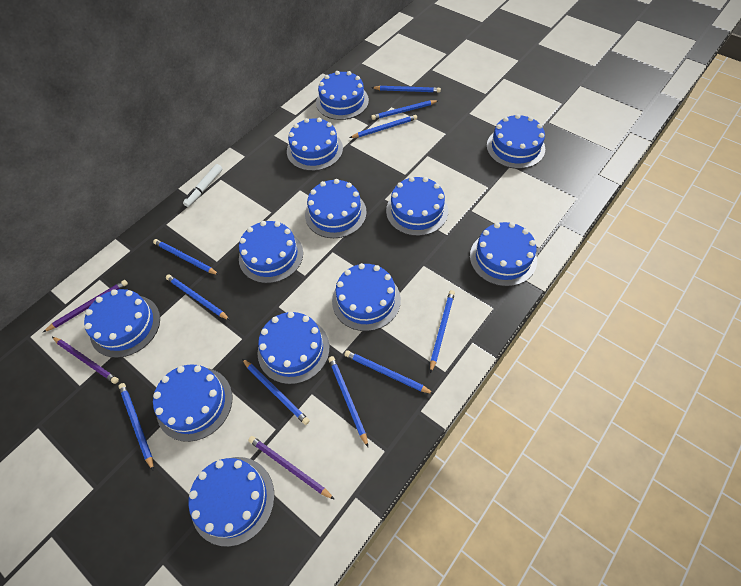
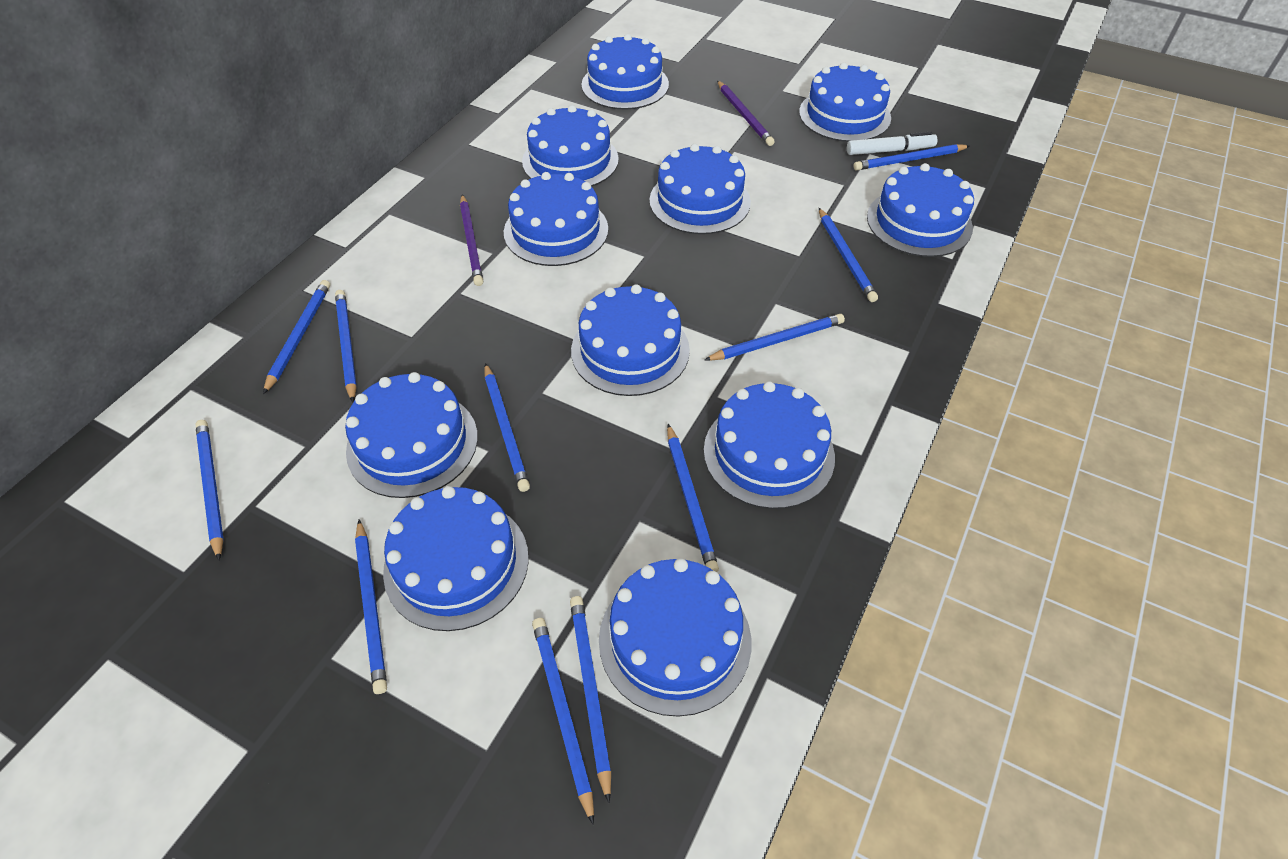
blue cake: [84,289,160,358] [153,365,232,442] [188,457,275,547] [239,221,303,283] [257,312,330,384] [287,118,343,171] [305,179,367,238] [316,71,369,120] [332,263,401,331] [386,177,448,236] [470,222,537,286] [487,114,545,169] = 12 -> [345,372,478,498] [383,486,529,631] [504,172,608,266] [522,105,619,187] [571,284,690,396] [582,34,669,109] [599,558,751,717] [649,144,751,234] [704,381,835,509] [799,62,891,142] [867,163,974,257] = 11
blue pencil: [118,383,154,470] [153,239,219,275] [166,275,230,320] [242,359,310,425] [328,356,368,447] [344,350,434,394] [349,115,417,138] [371,100,439,120] [372,86,441,93] [430,290,455,373] = 10 -> [195,420,224,560] [263,280,330,394] [335,290,357,402] [355,520,387,694] [484,363,530,492] [532,618,594,825] [570,596,611,803] [667,424,719,572] [704,314,845,361] [819,208,878,302] [854,144,970,171] = 11
purple pencil: [43,280,128,332] [52,337,119,384] [248,436,335,500] = 3 -> [460,194,483,286] [717,81,775,146] = 2

